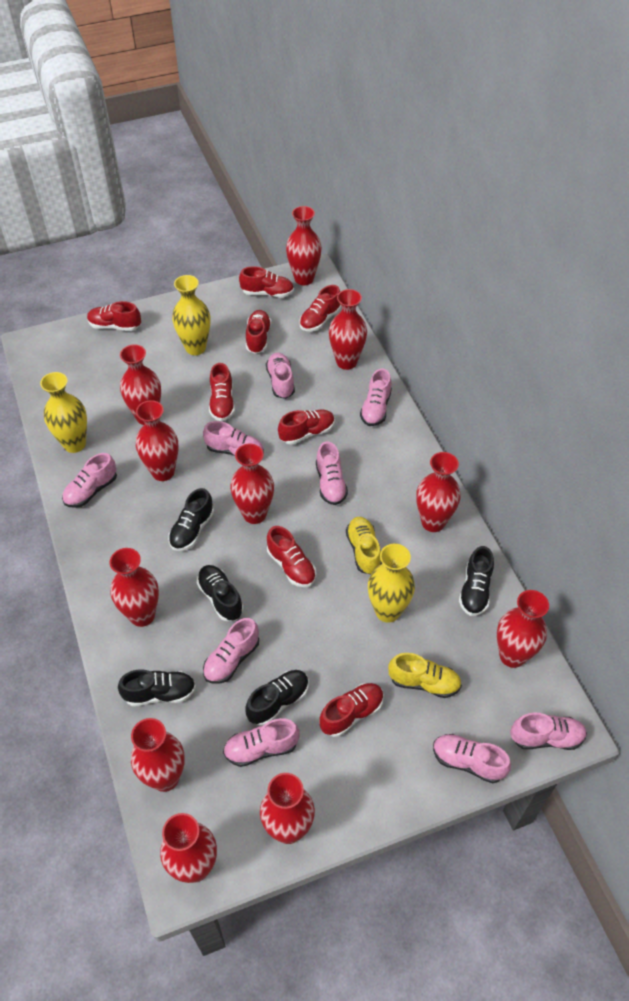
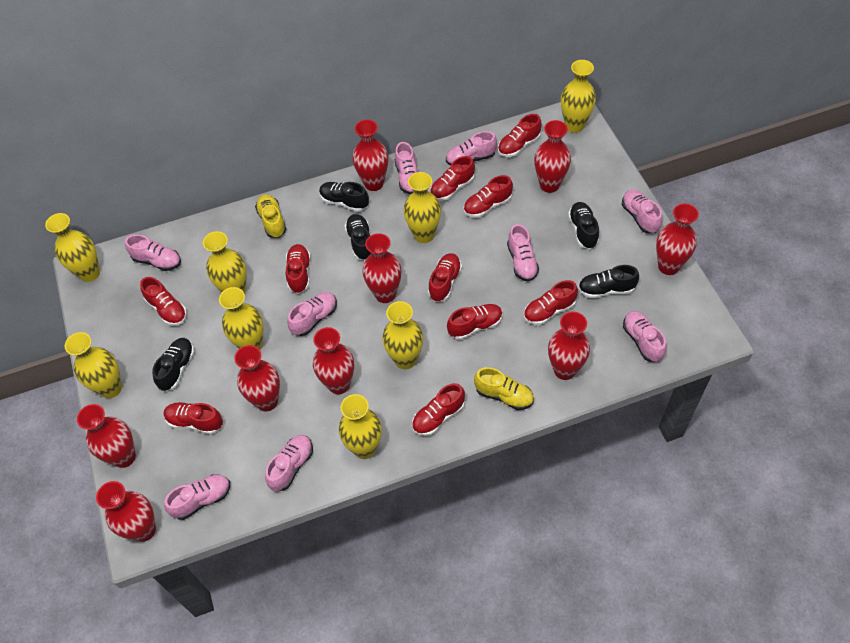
red shoe: [87,301,141,331] [209,363,235,421] [239,266,294,298] [246,310,272,354] [267,526,316,587] [278,410,335,445] [299,285,341,331] [319,683,384,737] = 8 -> [140,277,187,326] [164,402,223,434] [286,244,311,293] [412,383,465,436] [428,253,462,302] [430,156,475,201] [447,304,503,340] [463,175,513,218] [498,114,542,157] [524,280,578,325] = 10
red vase: [110,548,159,627] [120,344,161,425] [131,718,185,792] [136,400,178,481] [160,813,217,883] [230,444,274,524] [260,773,315,844] [286,206,322,285] [329,289,367,370] [416,452,461,532] [497,590,549,668] = 11 -> [77,404,136,468] [96,481,156,542] [234,345,280,411] [313,327,354,394] [352,119,388,191] [362,233,401,303] [534,120,571,193] [548,312,590,380] [656,203,699,275] = 9
yellow vase: [40,372,87,453] [172,275,210,355] [368,544,415,623] = 3 -> [45,213,100,282] [65,332,122,398] [203,231,246,294] [219,287,263,350] [339,394,382,459] [382,301,423,369] [404,172,441,243] [561,60,596,133] = 8

